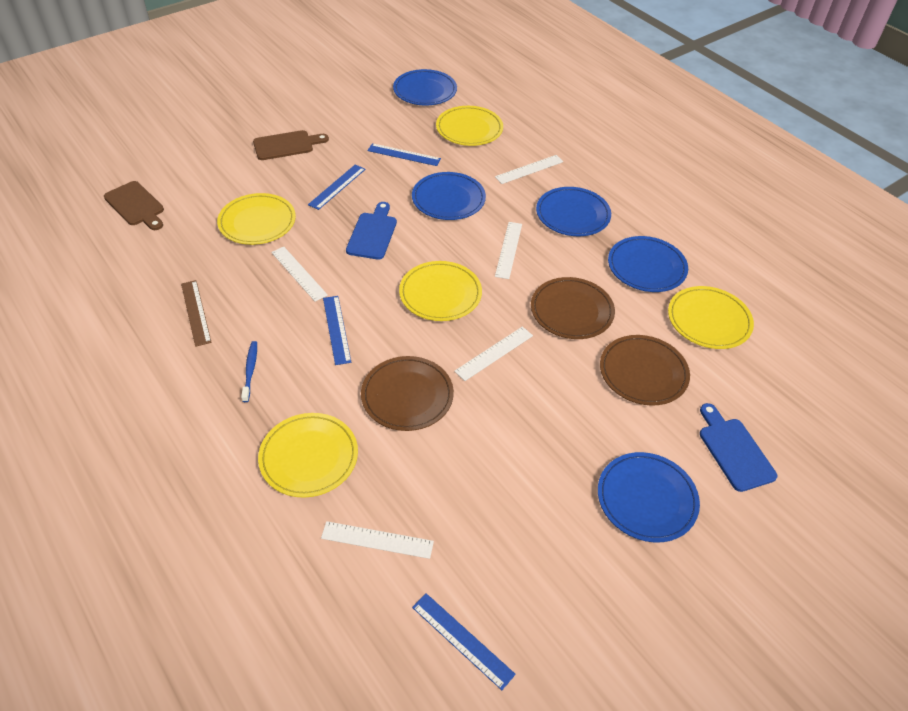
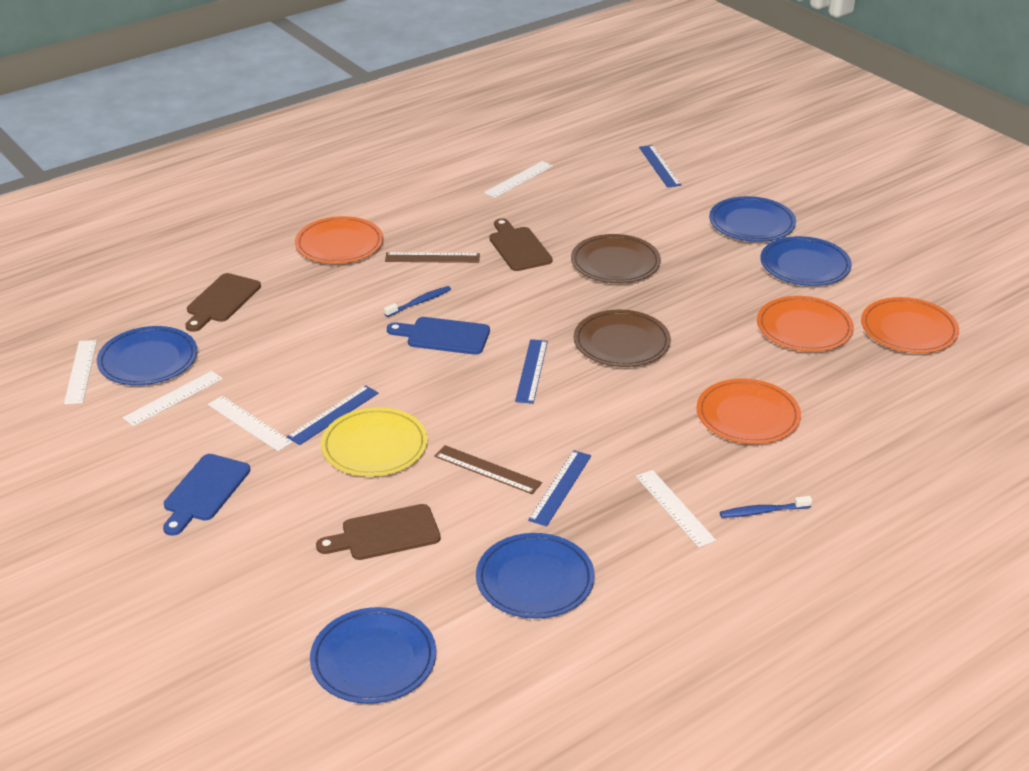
blue toothbrush: [241,341,257,402] = 1 -> [384,286,451,317] [720,496,812,518] = 2
brown cutting board: [104,181,164,230] [253,130,329,160] = 2 -> [185,273,261,332] [316,504,441,560] [489,218,552,271] = 3
brown plate: [361,356,454,431] [531,277,615,339] [600,335,690,406] = 3 -> [571,234,661,283] [573,310,671,367] = 2
brown ruler: [181,280,212,347] = 1 -> [385,252,480,263] [434,445,542,494] = 2
orange plate: none = 0 -> [295,216,383,264] [696,379,801,444] [757,296,854,352] [861,297,959,353] = 4
yellow plate: [217,193,296,245] [258,413,358,497] [399,261,482,321] [436,106,503,146] [668,286,754,349] = 5 -> [321,407,428,477] = 1

